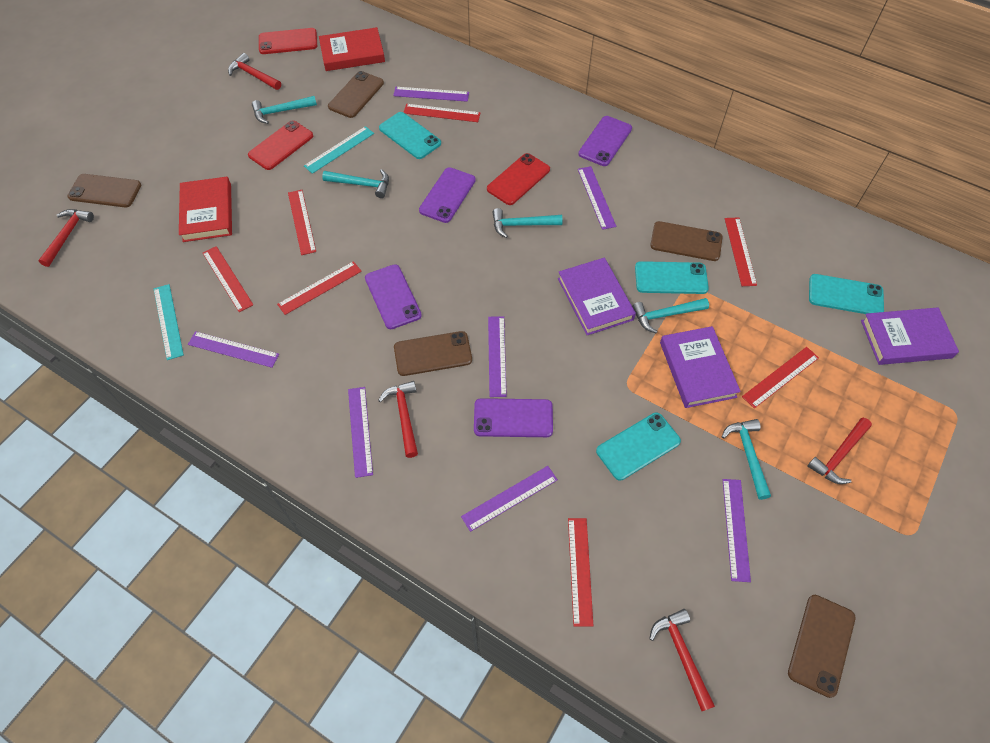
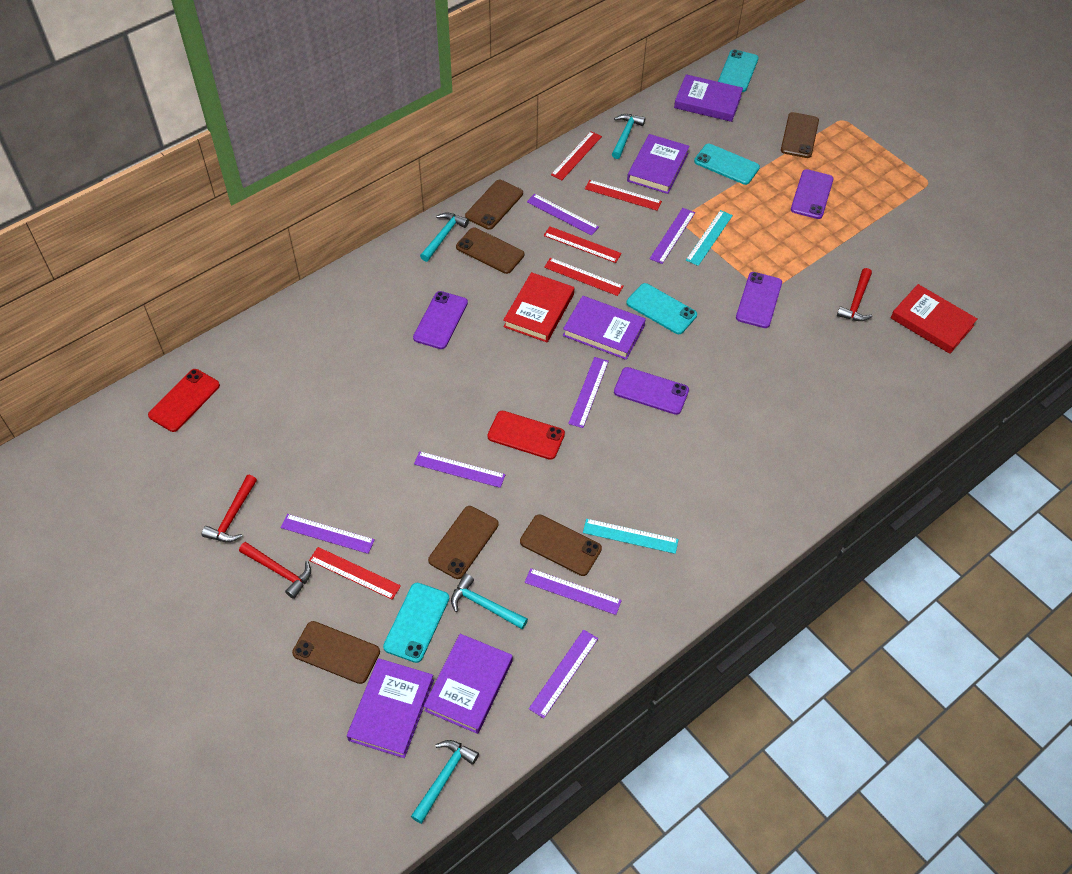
brown phone: [68,174,141,207] [328,71,384,118] [394,331,472,376] [650,221,722,261] [788,595,855,698] = 5 -> [292,621,380,684] [428,506,499,579] [456,228,524,274] [465,180,523,230] [520,514,602,576] [781,112,819,158] = 6
purple book: [558,258,636,335] [660,326,741,408] [861,307,959,365] = 3 -> [347,658,434,758] [424,634,513,734] [563,296,646,360] [627,134,690,194] [674,74,743,122] = 5
red hammer: [38,209,94,267] [228,53,281,90] [378,381,418,458] [649,609,715,711] [807,418,872,484] = 5 -> [202,475,257,542] [239,542,311,599] [837,268,873,321] = 3
red phone: [248,121,313,170] [259,28,317,54] [487,153,550,205] = 3 -> [148,369,220,432] [487,411,565,460] = 2
red ruler: [203,246,253,312] [277,261,362,315] [288,190,316,255] [403,104,480,122] [568,518,593,627] [725,217,757,286] [742,347,819,409] = 7 -> [309,547,401,600] [544,226,622,263] [544,258,624,296] [551,131,602,180] [585,180,662,211] = 5
turquoise hammer: [252,96,317,124] [322,169,389,198] [492,208,563,238] [632,298,709,333] [722,419,771,500] = 5 -> [411,740,479,824] [420,213,469,262] [451,574,528,629] [612,114,645,159] = 4

